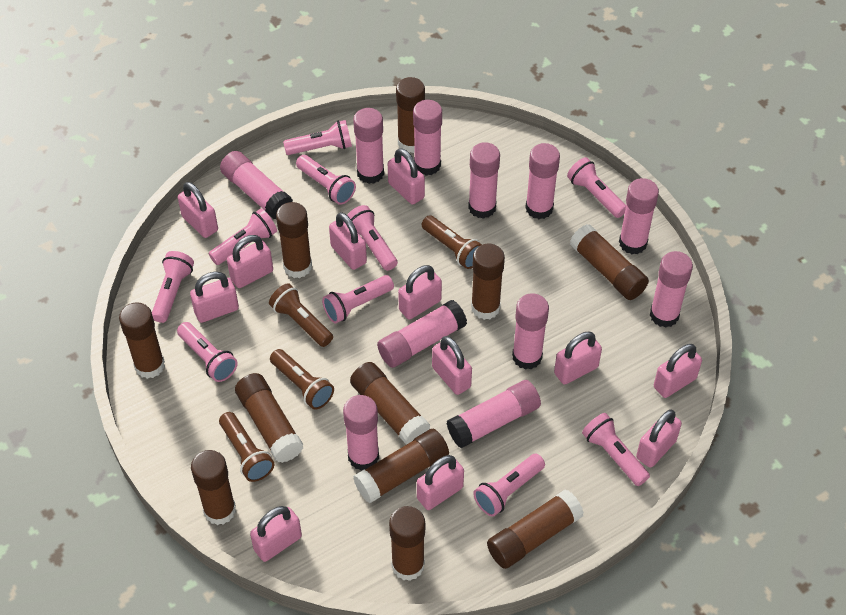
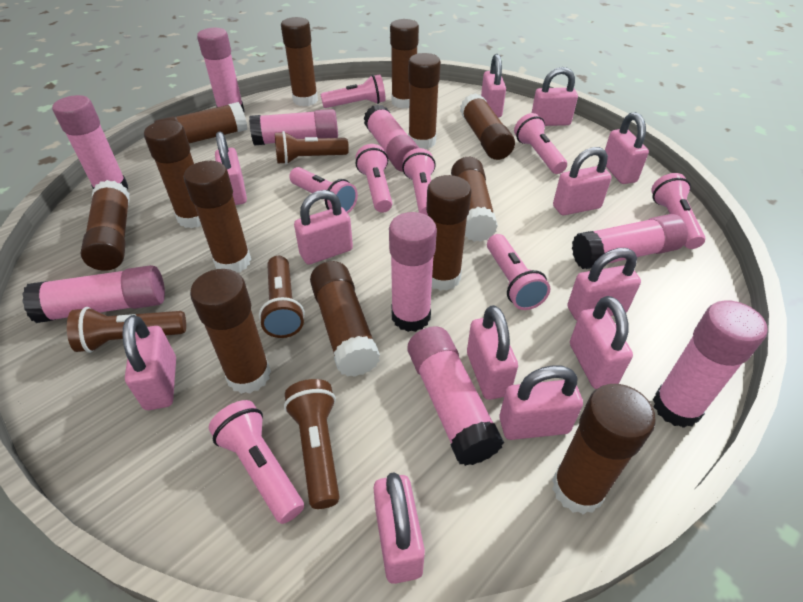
brown glue stick: [119,302,165,379] [191,450,236,525] [235,373,303,463] [276,202,312,278] [350,362,430,445] [353,429,449,503] [389,506,425,581] [396,77,425,153] [471,244,505,320] [487,489,584,569] [570,224,649,300] = 11 -> [81,180,130,271] [144,120,201,228] [154,102,248,143] [184,161,251,272] [190,269,271,394] [281,17,318,106] [310,261,380,377] [390,19,419,109] [408,53,441,149] [426,175,472,291] [451,157,498,242] [460,93,515,160] [552,384,656,515] = 13
pink flashlight: [152,251,194,323] [177,322,238,382] [209,209,277,265] [283,120,352,155] [296,155,356,205] [322,275,394,323] [347,205,398,271] [473,454,545,517] [567,157,626,218] [582,413,650,486] = 10 -> [209,400,304,524] [289,167,358,214] [320,74,386,108] [356,144,392,213] [402,148,436,216] [487,234,550,310] [514,113,567,174] [651,173,706,249] = 8
pink glue stick: [220,151,293,220] [343,395,379,471] [353,108,384,184] [377,300,467,368] [413,100,442,175] [447,380,541,448] [468,142,500,219] [512,293,549,370] [525,143,560,219] [619,178,659,254] [650,251,693,328] = 11 -> [22,265,165,323] [52,95,128,189] [197,28,245,112] [249,109,338,146] [363,104,419,172] [389,212,437,332] [408,326,504,466] [572,214,688,269] [653,300,768,428] = 9

